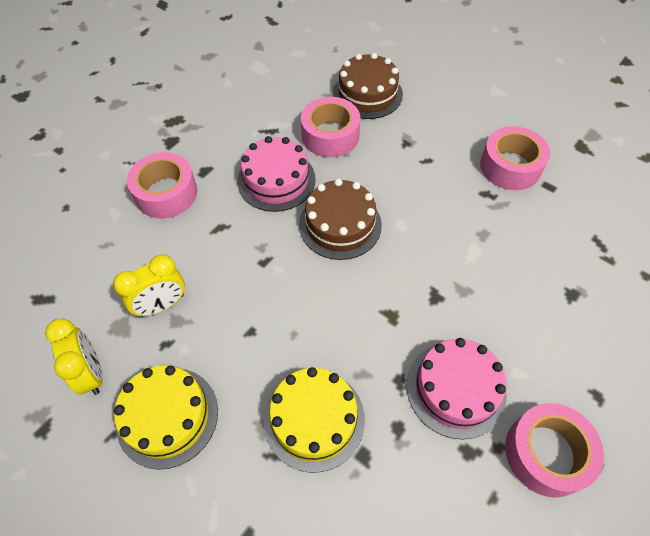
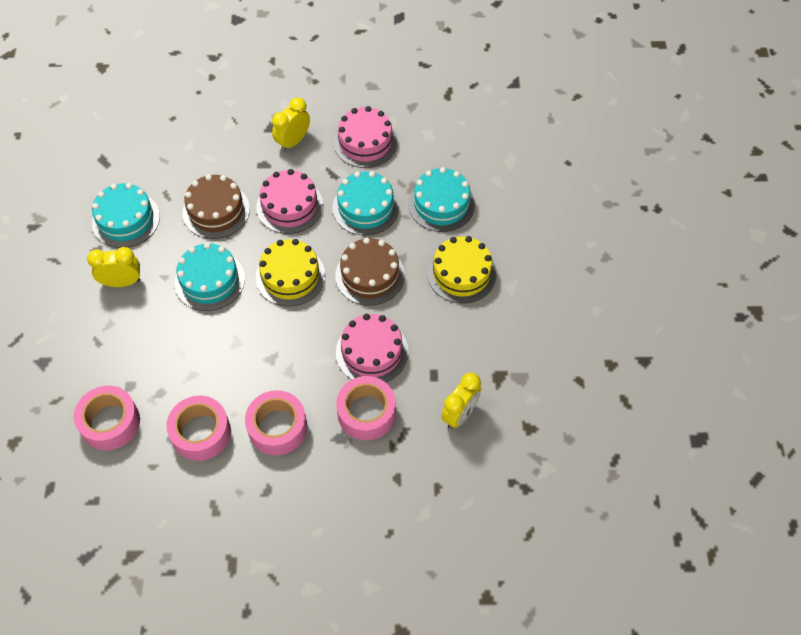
pink cake: [237,136,316,212] [407,338,507,439] = 2 -> [256,169,323,234] [333,106,398,168] [336,314,408,382] = 3
turquoise cake: none = 0 -> [92,183,160,248] [175,243,245,311] [332,171,399,235] [408,167,475,232] = 4
yellow clock: [45,319,103,395] [113,255,185,317] = 2 -> [87,247,141,287] [272,97,310,152] [441,373,481,429] = 3

